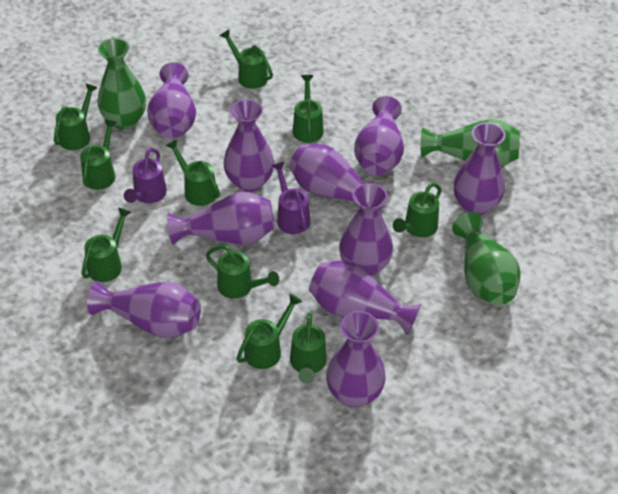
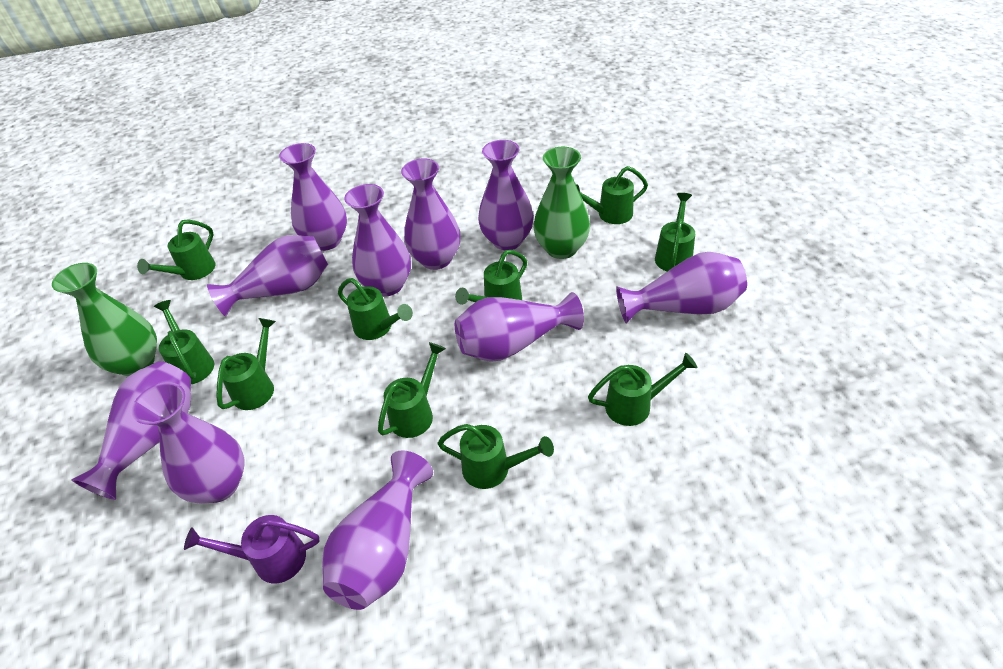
green vase: [98,38,146,130] [421,119,520,167] [452,212,521,305] = 3 -> [52,263,157,376] [533,147,590,259] = 2
purple watering can: [124,148,167,203] [271,162,310,234] = 2 -> [184,515,319,583] = 1

